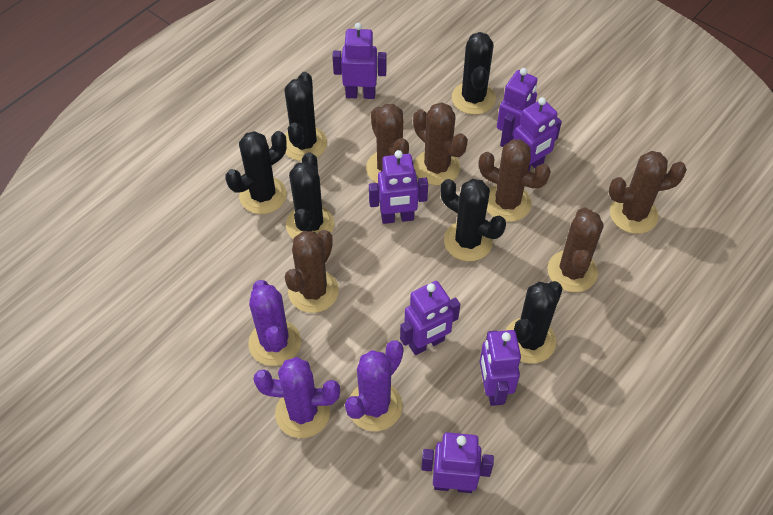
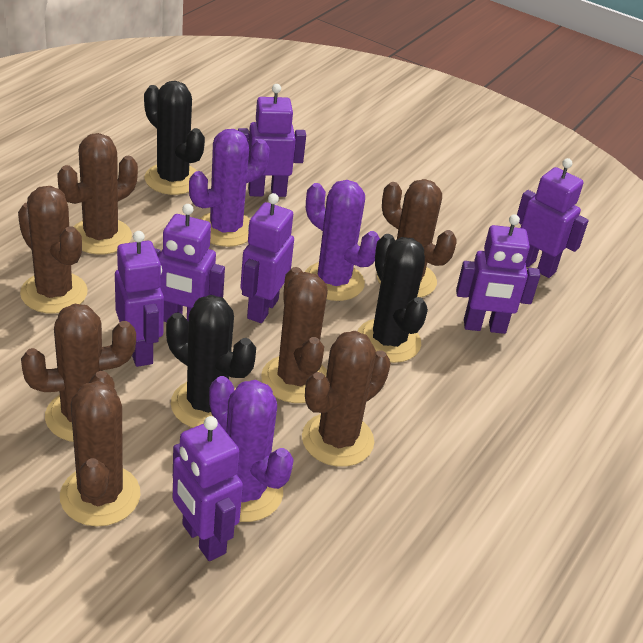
black cactus: [225,131,287,214] [284,72,327,161] [286,152,334,239] [440,179,506,261] [452,32,496,115] [505,281,563,363] = 6 -> [144,81,205,195] [166,295,256,428] [357,234,428,363] = 3
brown cactus: [285,230,339,313] [366,104,409,183] [413,102,468,185] [479,139,551,222] [548,207,603,292] [609,151,687,234] = 6 -> [18,186,88,314] [21,304,136,442] [58,133,138,255] [60,371,141,527] [261,267,328,403] [302,331,391,467] [377,179,457,298] = 7

